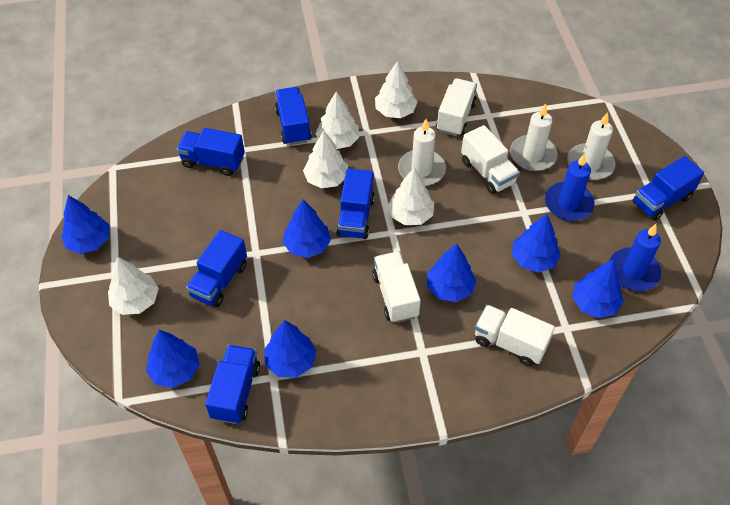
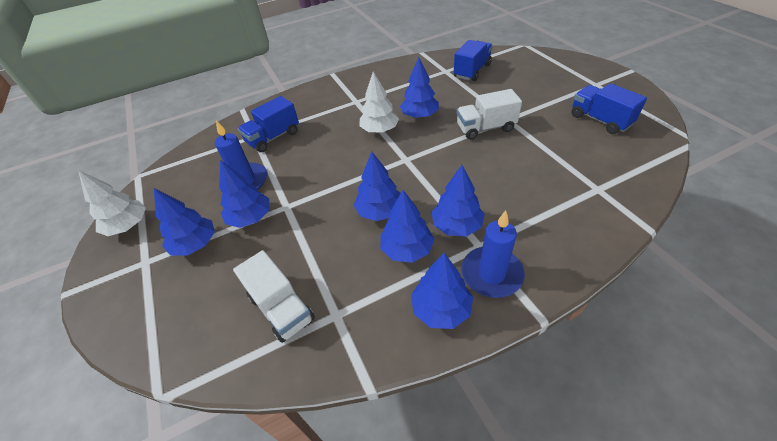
blue truck: [177,128,245,176] [186,230,247,307] [205,345,260,424] [275,87,312,145] [336,169,375,239] [633,156,704,221] = 6 -> [238,96,299,152] [454,40,493,81] [571,83,647,134] = 3
white candle: [398,119,446,186] [510,103,558,171] [567,112,616,180] = 3 -> none = 0
white tree: [108,257,159,315] [303,130,348,188] [315,91,359,149] [375,61,417,118] [388,168,434,225] = 5 -> [78,170,146,236] [359,72,399,133] = 2
white truck: [372,251,421,323] [436,78,477,136] [461,125,520,194] [475,305,555,366] = 4 -> [233,250,315,343] [457,89,522,140] = 2

